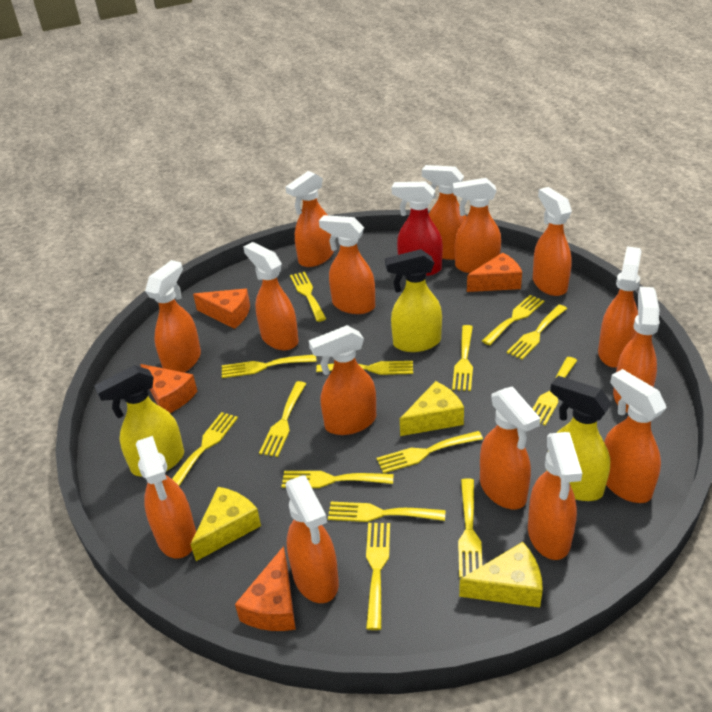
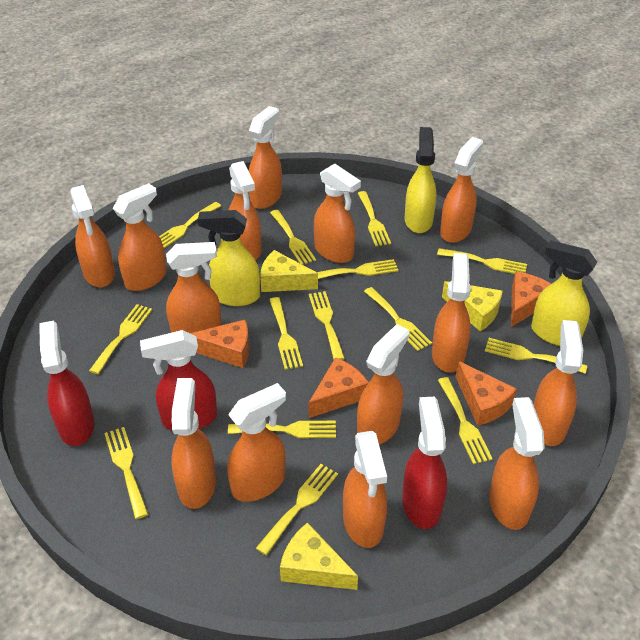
orange spray bottle: [136,436,196,559] [145,260,201,373] [243,242,299,350] [285,476,339,603] [286,171,334,267] [309,325,376,435] [319,215,375,314] [422,165,466,260] [453,178,501,273] [480,386,541,509] [528,432,582,560] [533,187,572,296] [598,246,642,368] [604,369,667,503] [613,287,660,413] = 15 -> [70,185,115,287] [113,183,167,291] [166,242,222,333] [171,378,216,509] [227,383,286,502] [229,161,262,260] [249,106,282,209] [314,164,361,263] [343,431,387,548] [357,324,409,445] [432,253,471,373] [440,137,483,243] [489,397,545,530] [533,320,583,446] = 14
red spray bottle: [391,182,443,276] = 1 -> [39,321,95,446] [140,330,217,430] [402,397,447,529] = 3

